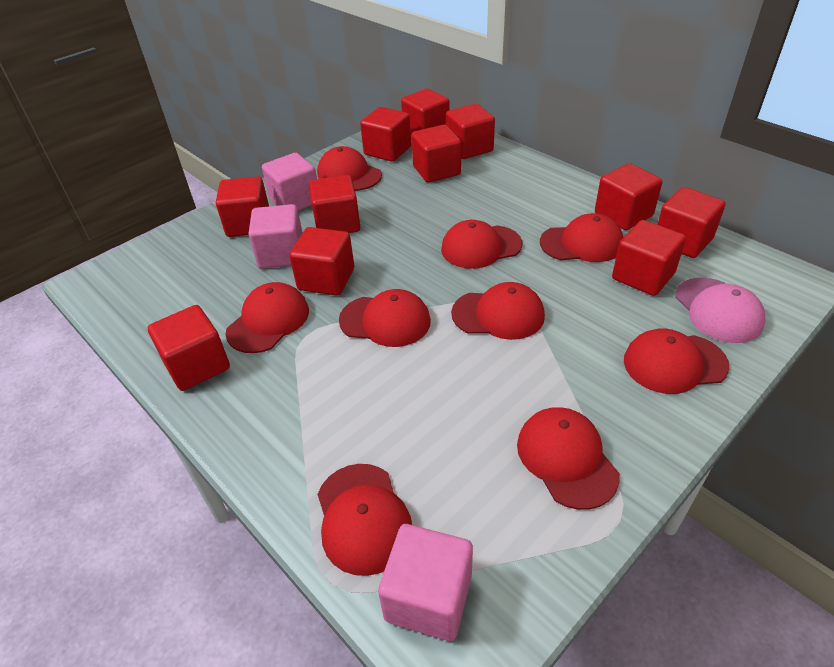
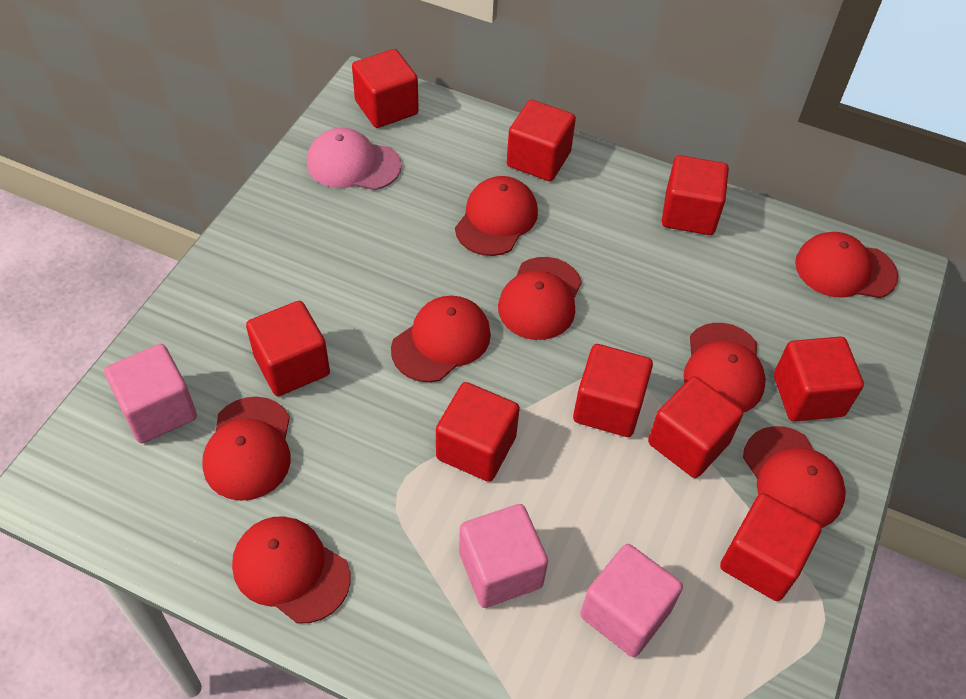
red cap: [226,282,309,353] [317,146,382,191] [318,464,412,576] [339,289,431,347] [441,220,522,269] [451,282,545,340] [517,407,620,510] [540,213,623,262] [624,328,729,394] = 9 -> [202,396,291,501] [232,516,351,623] [391,296,491,382] [455,176,538,256] [498,257,582,340] [683,323,766,413] [743,426,846,528] [795,232,898,298] = 8
red cube: [148,305,230,391] [216,176,269,237] [289,227,354,296] [309,175,360,233] [360,107,411,162] [401,88,450,134] [411,125,461,182] [446,104,495,159] [595,163,662,230] [612,220,686,296] [657,187,726,258] = 11 -> [246,301,330,396] [352,49,419,128] [436,382,520,482] [507,100,576,181] [573,344,653,437] [648,376,743,478] [662,155,729,235] [720,493,822,601] [774,337,864,422] = 9

